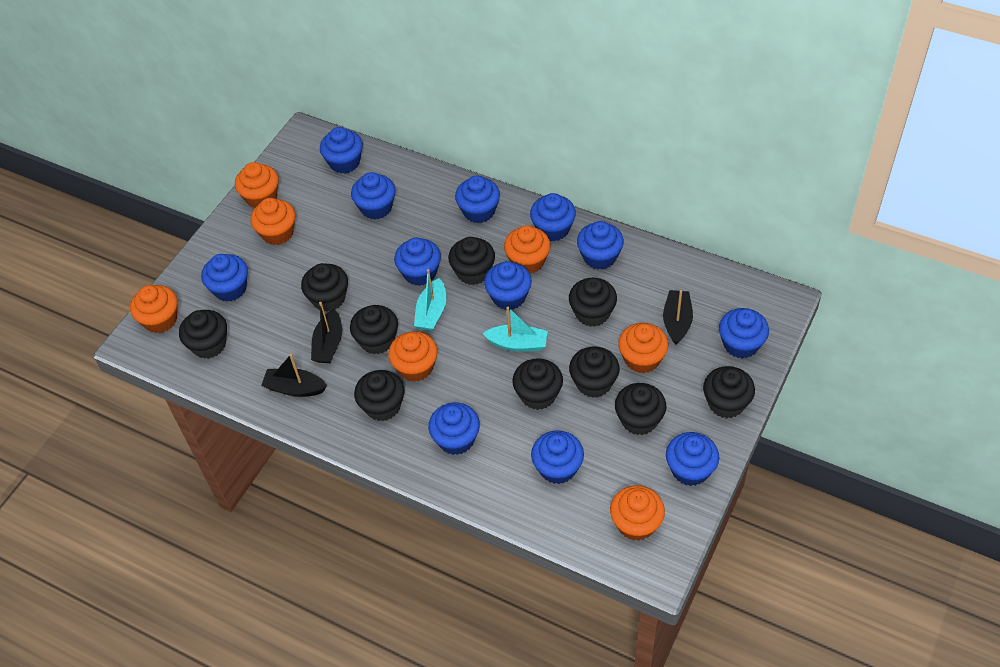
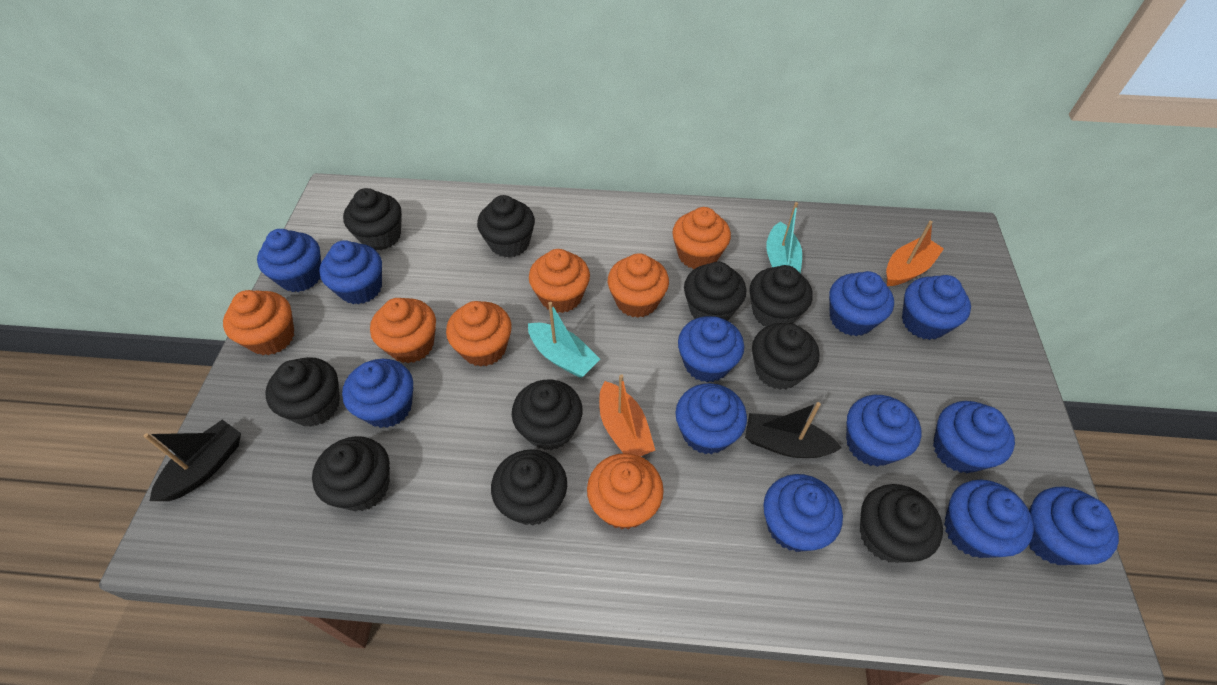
black boat: [261,354,327,397] [311,302,342,363] [663,290,693,345] = 3 -> [143,420,241,501] [745,402,842,458] = 2
orange boat: none = 0 -> [599,374,655,456] [886,221,944,286] = 2

